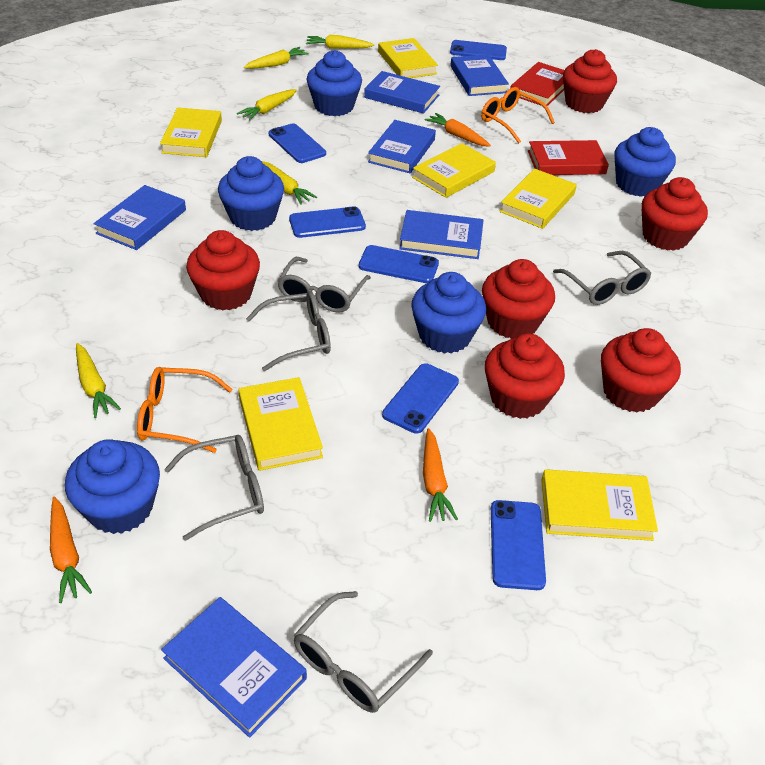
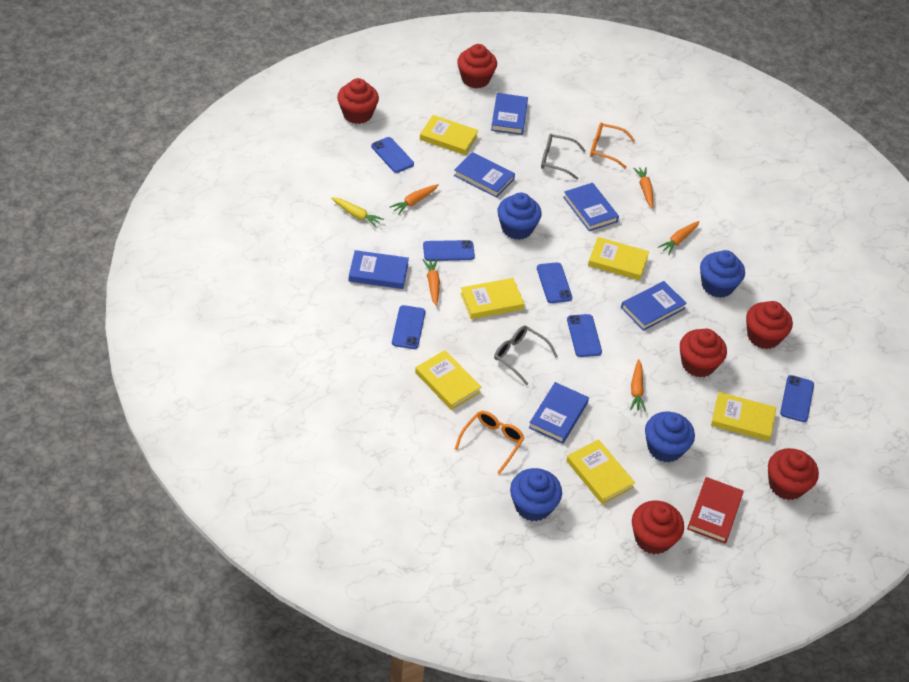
blue cupcake: [65,439,160,534] [218,156,284,231] [307,50,362,116] [411,272,486,354] [614,127,676,197] = 5 -> [498,193,541,240] [510,468,562,521] [645,412,695,462] [700,250,745,298] = 4
grey glasses: [164,435,264,541] [246,291,331,371] [277,257,371,313] [294,591,433,713] [553,251,652,305] = 5 -> [494,326,558,385] [541,134,586,180] = 2
orange carrot: [50,497,92,603] [423,428,458,522] [425,113,491,147] = 3 -> [390,184,439,215] [423,258,440,306] [630,359,646,412] [633,167,653,208] [658,221,699,255] = 5
red book: [510,62,564,106] [528,140,609,175] = 2 -> [687,477,744,544] = 1
yellow carrot: [76,343,121,418] [237,89,297,121] [244,47,309,69] [262,161,317,205] [306,35,374,49] = 5 -> [331,197,384,227] = 1

